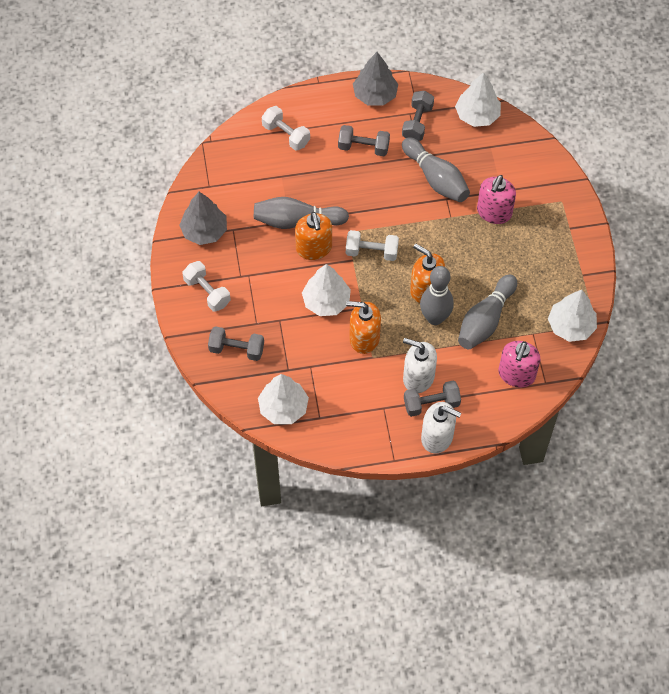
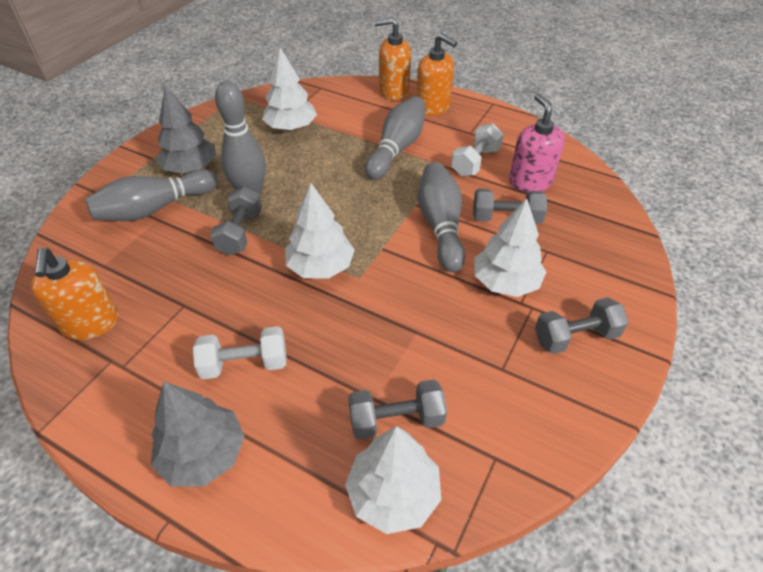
pink soap dispenser: [477,175,516,224] [498,341,541,388] = 2 -> [509,94,565,192] = 1
white dumbbell: [183,261,231,312] [262,106,310,151] [346,230,399,261] = 3 -> [193,326,287,379] [451,123,503,177] = 2
white soap dispenser: [403,338,437,393] [421,402,461,453] = 2 -> none = 0

